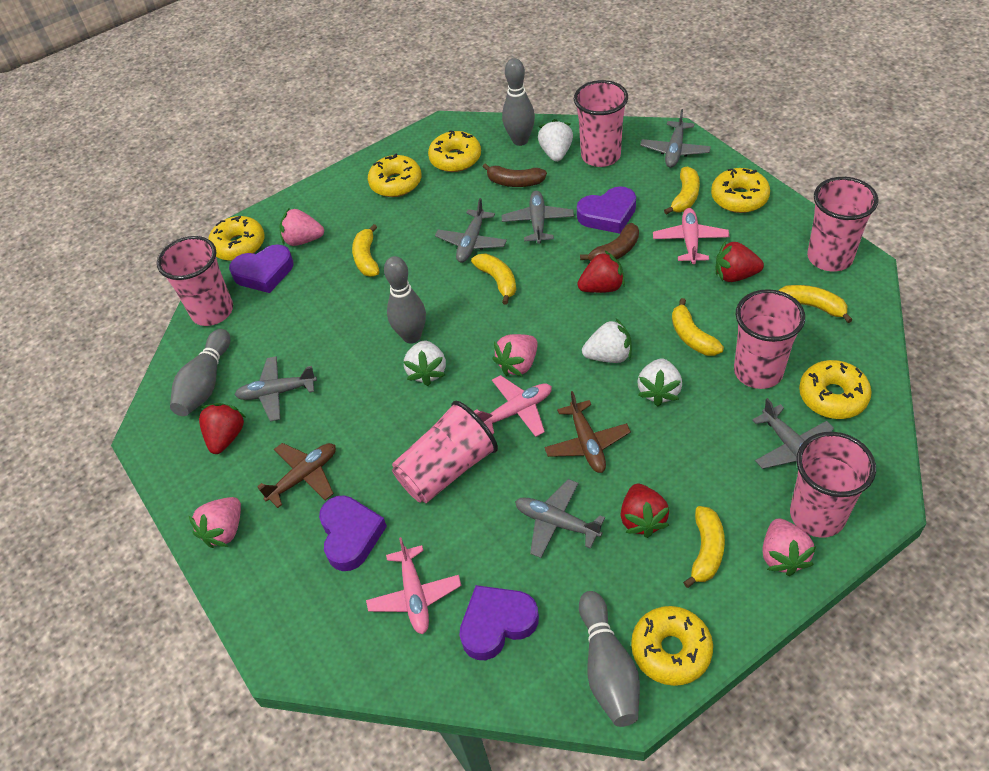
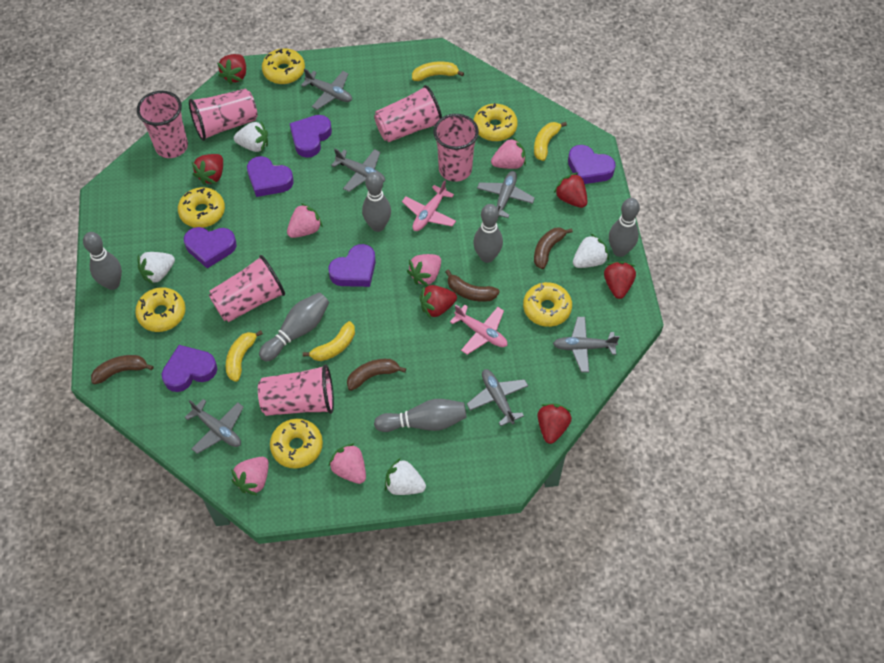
brown banana: [482,163,547,187] [580,223,639,261] = 2 -> [91,355,154,384] [347,359,406,391] [445,270,500,302] [534,227,573,269] = 4
brown plane: [257,443,336,508] [544,391,631,473] = 2 -> none = 0
grey bowling pin: [170,329,230,416] [384,256,426,344] [502,58,535,146] [579,591,640,727] = 4 -> [83,232,122,290] [259,292,329,361] [362,172,391,232] [374,399,467,432] [473,204,503,263] [609,198,640,257] = 6
pink plane: [366,537,462,634] [474,375,552,437] [653,208,730,264] = 3 -> [402,180,456,231] [450,305,507,355] = 2
pink strawberry: [189,497,241,548] [279,207,324,246] [492,334,538,377] [762,519,816,576] = 4 -> [231,457,269,496] [287,203,323,238] [329,443,366,484] [407,254,441,286] [491,137,526,169] = 5
purple heart: [229,244,293,293] [319,495,387,571] [459,585,539,660] [577,187,636,234] = 4 -> [162,345,217,392] [184,227,237,268] [247,156,294,197] [289,115,332,158] [328,244,376,287] [568,145,616,184] = 6
red strawberry: [199,403,245,454] [577,250,625,293] [621,484,670,538] [716,241,764,282] = 4 -> [192,154,223,185] [217,54,246,84] [420,285,457,319] [537,403,572,444] [554,173,587,208] [604,261,636,299] = 6
yellow banana: [352,224,379,277] [471,253,516,305] [664,167,700,215] [672,298,724,356] [683,506,725,588] [778,285,853,323] = 6 -> [226,330,263,382] [303,321,355,361] [412,61,464,81] [534,122,567,161] = 4

